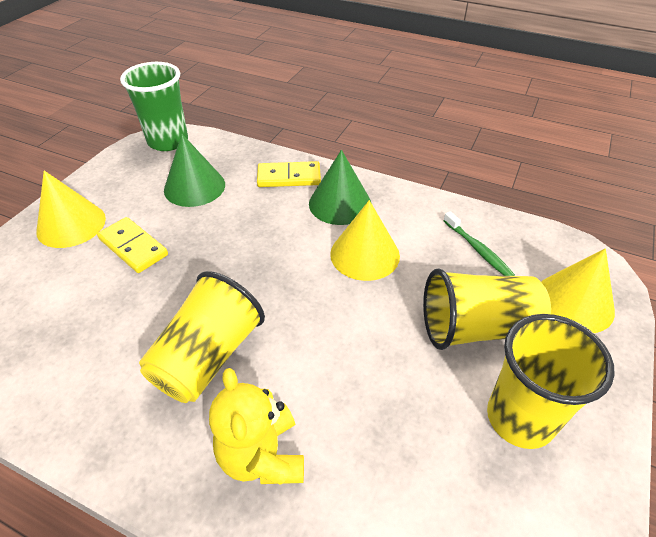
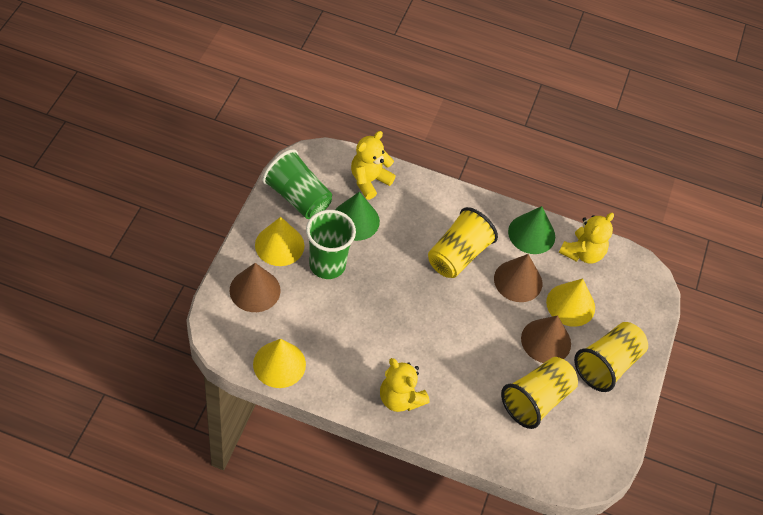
brown cone: none = 0 -> [230,263,280,312] [494,254,542,302] [521,315,571,363] = 3
green cup: [120,62,188,151] = 1 -> [262,149,332,219] [306,210,356,279] = 2
green toothbrush: [443,211,515,276] = 1 -> none = 0
yellow domino: [97,217,168,273] [257,161,321,187] = 2 -> none = 0
yellow teddy bear: [209,368,304,485] = 1 -> [351,131,396,200] [380,358,430,412] [559,213,614,264] = 3

